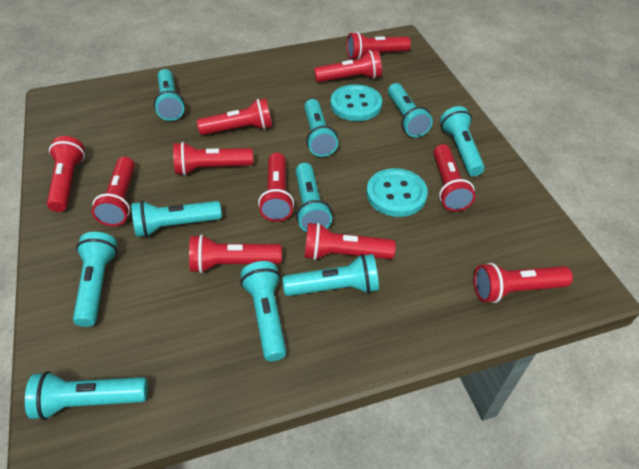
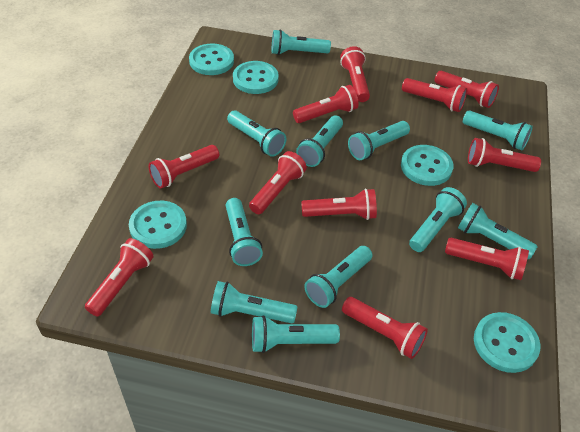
turquoise button: [331,84,382,121] [367,168,428,217] = 2 -> [129,201,187,249] [189,43,234,75] [233,61,279,94] [401,145,453,186] [474,312,540,373] = 5
turquoise flashlight: [25,371,148,420] [73,232,117,327] [132,201,222,237] [154,69,185,121] [240,261,286,361] [282,254,379,296] [296,163,332,232] [304,99,338,157] [388,83,433,137] [440,106,485,176] = 10 -> [211,281,297,323] [226,198,263,266] [227,111,286,157] [252,315,340,353] [272,29,331,55] [296,115,343,167] [304,246,373,308] [348,121,410,160] [409,187,467,252] [458,203,538,259] [463,111,533,150] = 11

